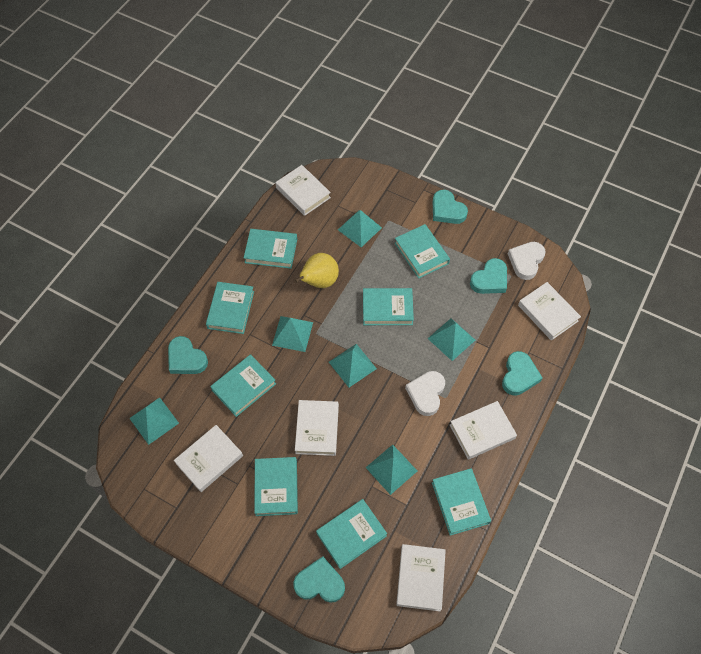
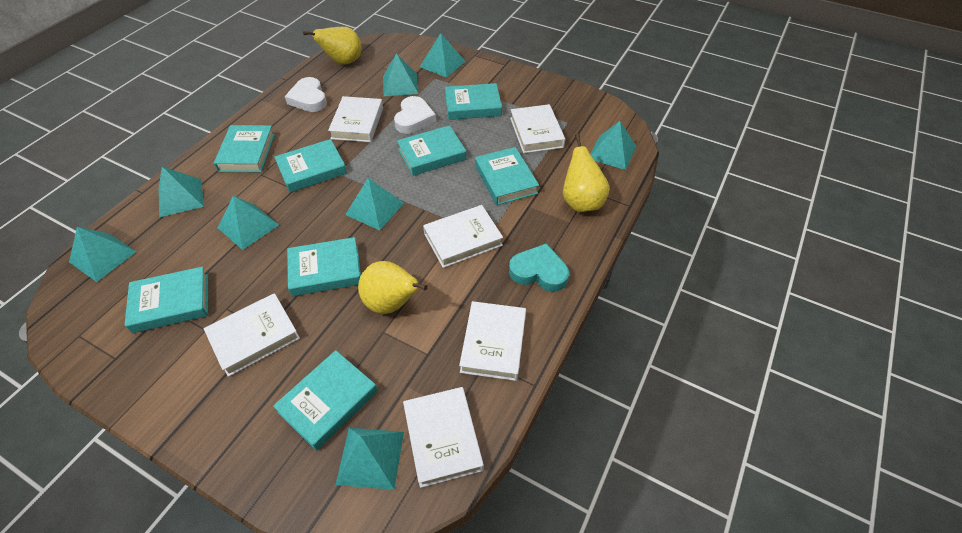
turquoise heart: [168,336,208,374] [293,556,345,603] [433,190,468,224] [470,258,507,294] [502,351,543,396] = 5 -> [509,243,569,292] = 1
turquoise pyramid: [129,397,179,445] [272,316,313,352] [329,344,377,387] [338,210,382,247] [366,445,417,495] [427,318,475,361] = 6 -> [69,227,137,282] [159,167,204,217] [218,196,279,250] [336,428,404,490] [345,178,404,230] [383,53,419,96] [420,33,466,78] [590,121,636,170] = 8
yellow pear: [294,253,339,288] = 1 -> [303,27,362,65] [358,261,428,314] [563,134,610,212] = 3

